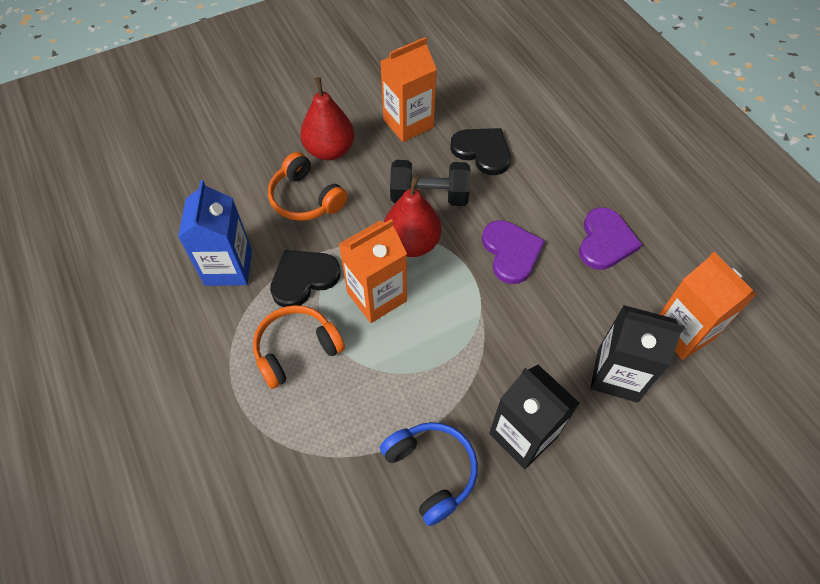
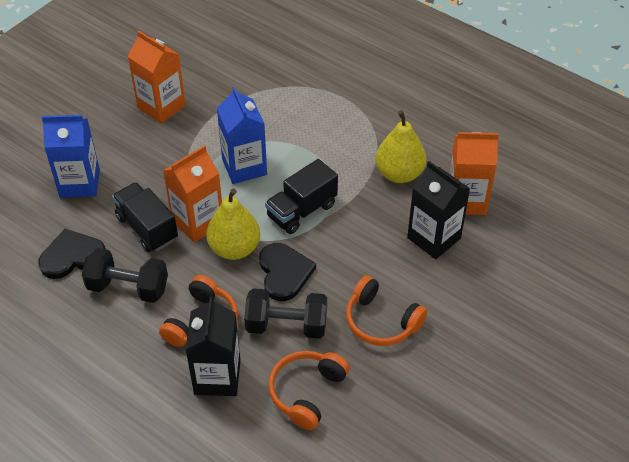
black dumbbell: [390,160,470,206] = 1 -> [82,248,168,303] [244,288,327,339] = 2
black truck: none = 0 -> [112,182,178,252] [265,159,338,234] = 2
blue carton: [178,180,252,286] = 1 -> [42,115,100,198] [217,87,267,184] = 2
blue headphones: [380,422,478,526] = 1 -> none = 0
orange headphones: [253,305,345,389] [268,152,348,221] = 2 -> [159,275,238,347] [268,351,350,430] [346,276,427,346] = 3
purple heart: [482,220,545,284] [579,207,642,270] = 2 -> none = 0
red pear: [300,77,354,160] [384,175,441,257] = 2 -> none = 0
yellow pear: none = 0 -> [206,189,260,260] [376,110,426,183] = 2

